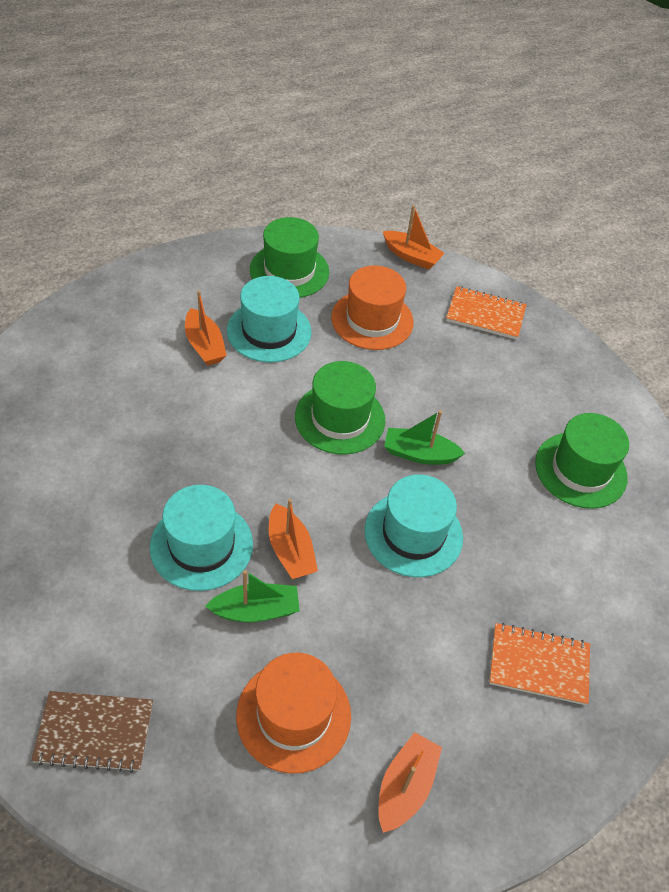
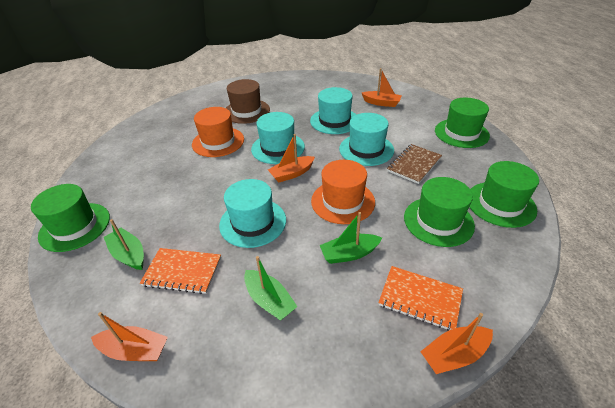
brown hat: none = 0 -> [226,79,270,124] = 1
green boat: [205,570,300,622] [384,410,465,465] = 2 -> [104,219,144,270] [244,256,298,321] [320,212,382,264] = 3
green hat: [250,217,329,298] [295,361,385,454] [535,413,629,509] = 3 -> [31,184,110,252] [404,177,475,247] [435,98,490,148] [470,161,539,228] = 4
turquoise hat: [150,485,253,591] [227,276,312,362] [364,474,463,577] = 3 -> [219,179,286,248] [251,112,305,164] [310,87,356,134] [339,113,394,166] = 4

